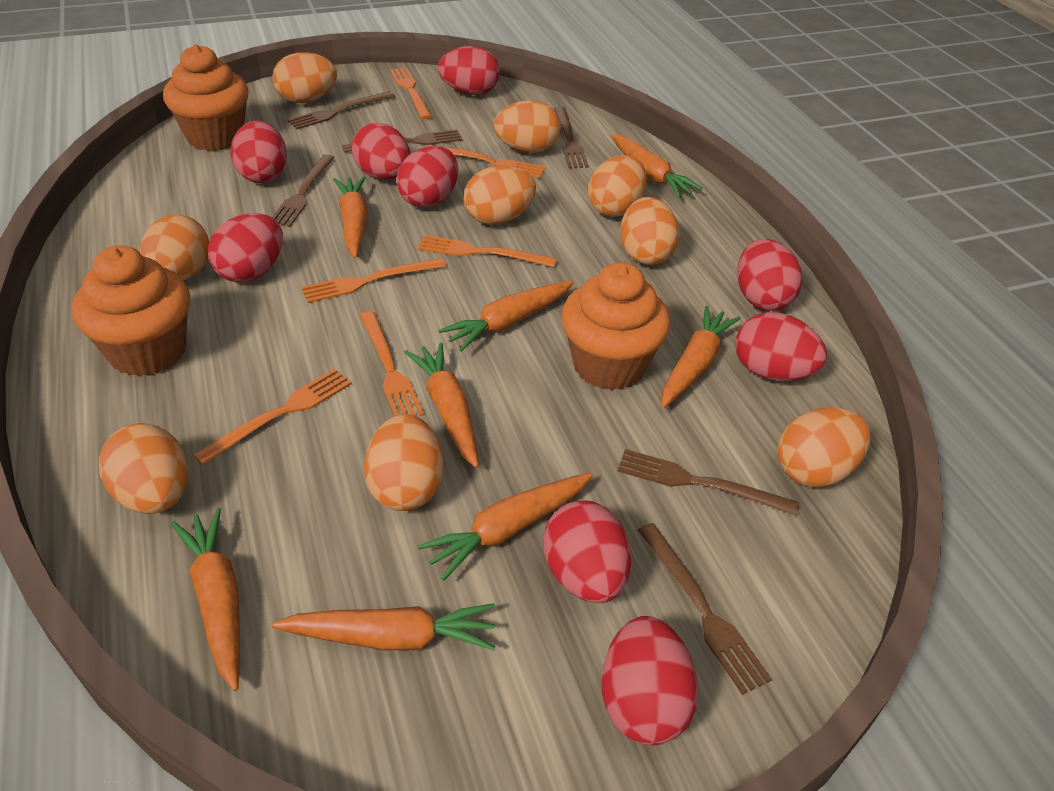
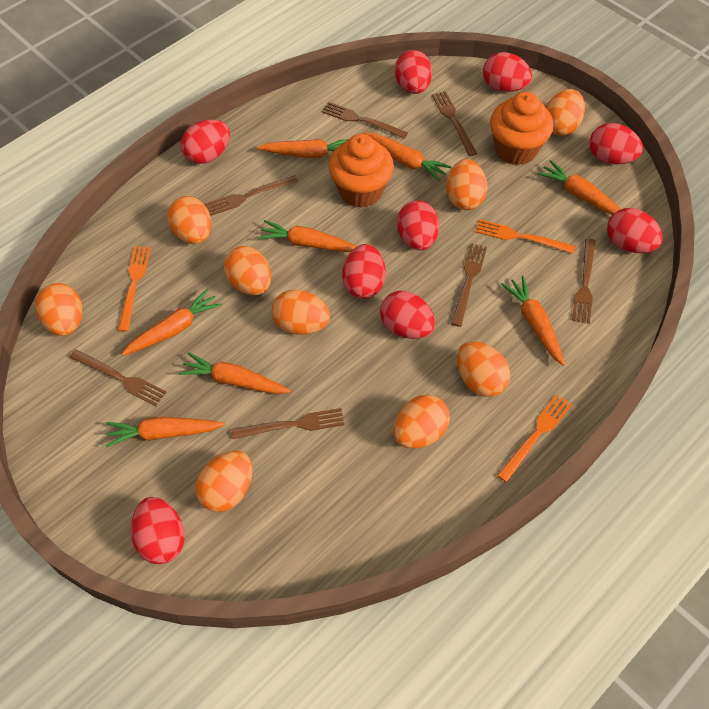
brown fork: [272,154,335,227] [287,91,395,129] [342,129,462,153] [554,106,589,168] [617,449,799,516] [638,523,772,695] = 6 -> [69,349,166,406] [205,175,298,216] [231,408,344,439] [322,102,408,139] [432,91,477,156] [451,243,487,327] [572,239,596,324] = 7
orange cupcake: [72,245,190,377] [163,44,249,151] [561,262,670,390] = 3 -> [329,134,394,208] [490,92,553,165] = 2
orange fork: [193,369,352,465] [301,258,446,303] [360,311,424,416] [390,68,432,119] [418,235,557,267] [429,144,546,179] = 6 -> [118,246,151,332] [475,219,575,254] [497,394,572,482] = 3

